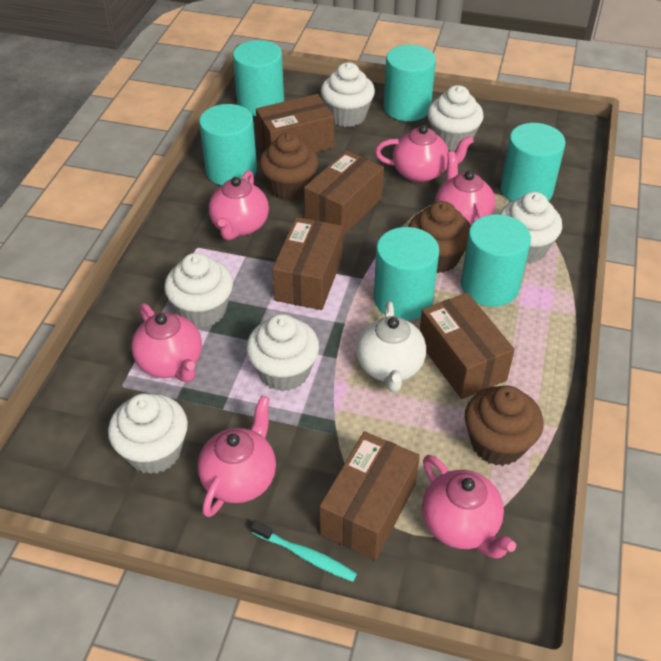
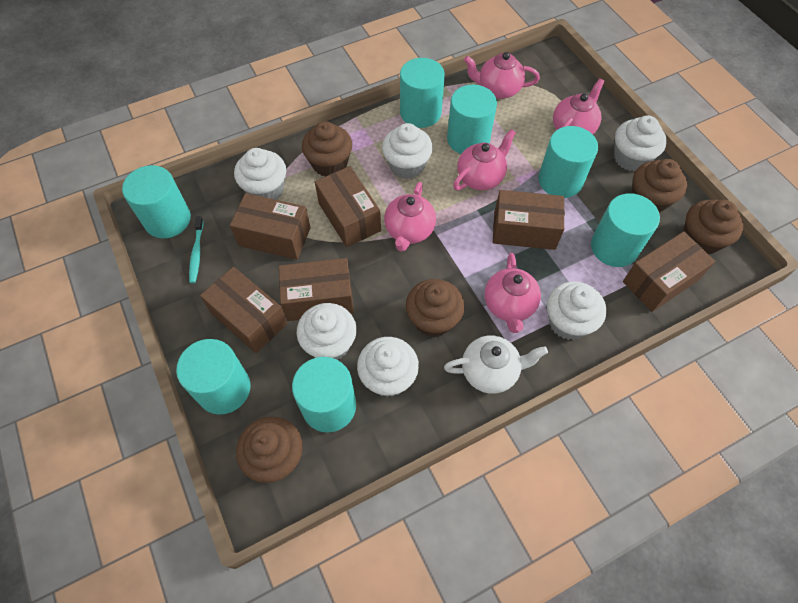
brown box: [256,94,334,153] [272,217,343,310] [304,151,384,236] [319,431,420,560] [419,293,515,399] = 5 -> [200,267,287,353] [230,193,311,260] [279,258,354,321] [315,166,381,247] [493,190,565,250] [623,231,715,312] = 6
brown cupcake: [259,133,318,201] [408,201,471,273] [465,386,543,466] = 3 -> [236,417,303,483] [302,121,352,177] [406,279,465,337] [632,159,687,213] [683,200,743,254] = 5
pink teapot: [131,303,202,382] [198,396,276,517] [209,170,269,240] [375,125,474,183] [422,455,516,559] [436,151,496,225] = 6 -> [384,182,436,252] [453,129,516,190] [464,52,540,99] [484,253,541,333] [553,78,605,134] = 5
turquoise cylinder: [199,104,257,185] [233,40,284,116] [374,227,439,320] [384,45,436,121] [461,214,531,307] [500,123,566,202] = 6 -> [122,165,191,238] [176,339,251,415] [292,357,356,433] [400,58,445,128] [447,85,497,154] [538,126,598,198] [591,193,660,267] = 7

